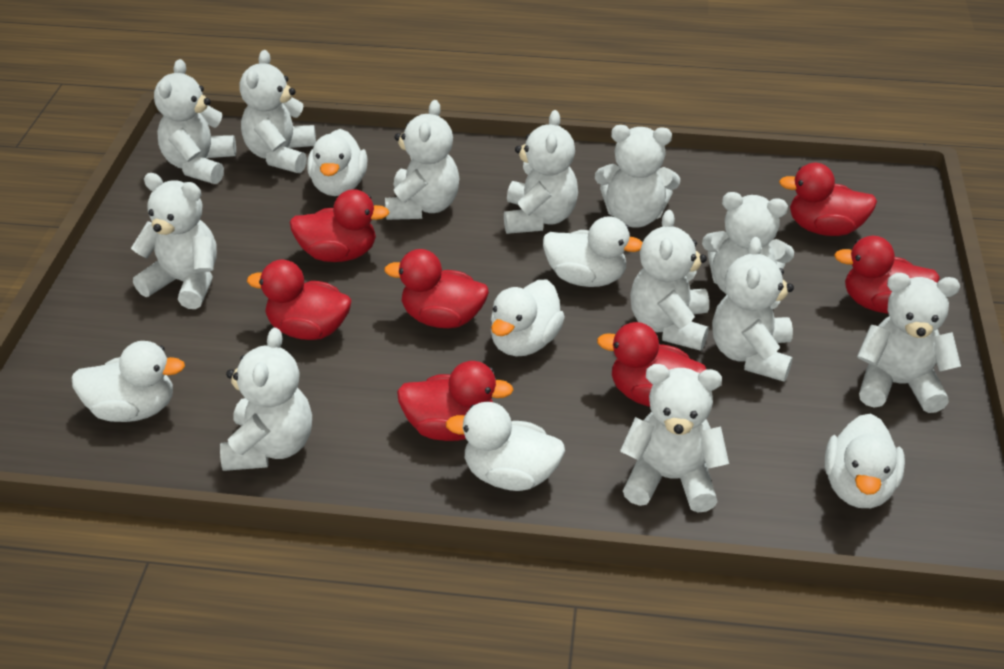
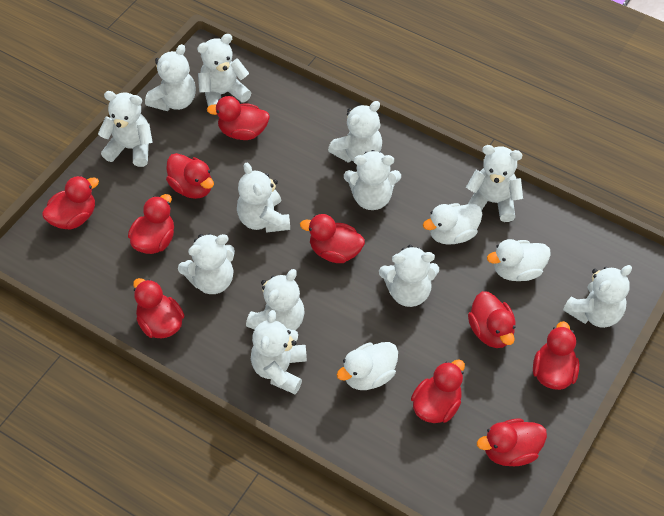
red duck: [247,260,352,340] [290,189,390,262] [384,249,489,328] [397,361,513,441] [597,322,706,407] [779,163,877,236] [834,236,940,314] = 7 -> [42,176,99,230] [128,194,174,254] [133,278,185,338] [166,153,214,199] [207,96,270,140] [300,214,365,263] [411,359,465,423] [468,291,515,348] [477,418,547,466] [533,321,579,390] = 10
white duck: [71,341,185,422] [307,129,368,196] [446,402,565,491] [491,280,565,357] [543,216,643,287] [825,414,905,508] = 6 -> [337,342,398,390] [423,203,482,245] [487,239,551,281] = 3

